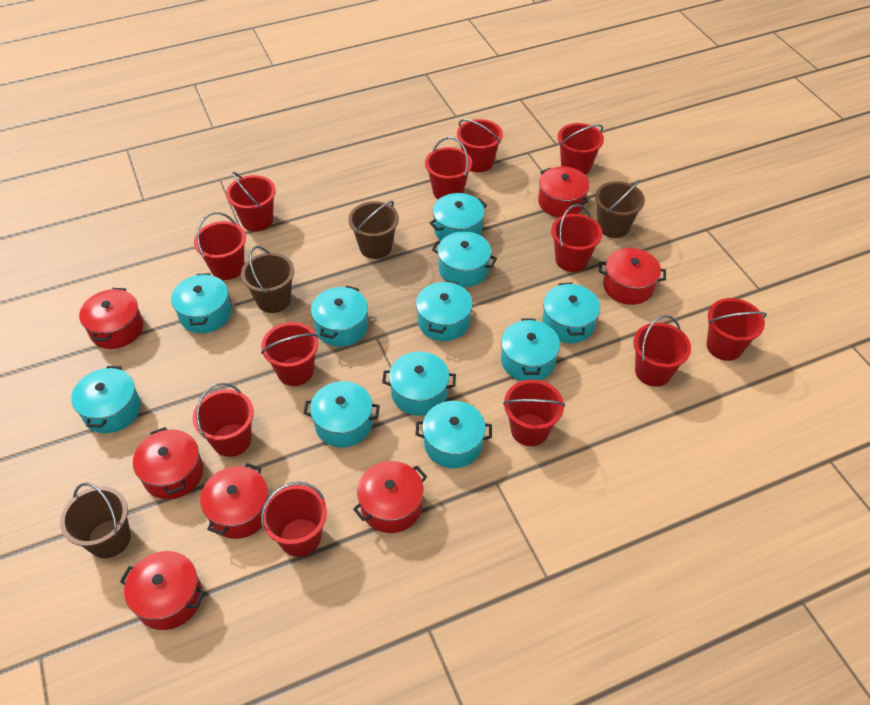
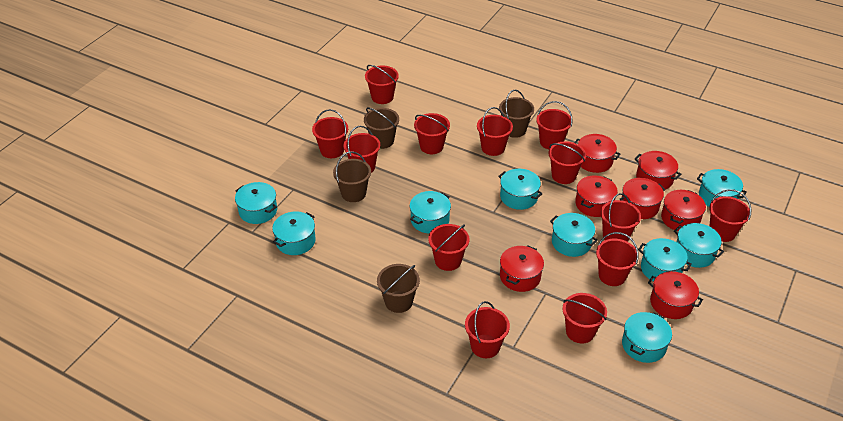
red bucket: [192,383,254,457] [194,212,246,280] [226,172,276,232] [261,322,318,386] [261,482,327,557] [425,137,472,200] [457,119,503,172] [503,380,565,446] [551,204,603,272] [558,123,604,175] [634,315,691,387] [707,298,767,361] = 12 -> [312,109,348,158] [343,126,380,173] [365,65,399,104] [414,113,450,154] [428,224,469,271] [465,301,510,358] [477,107,513,156] [536,101,573,149] [548,141,586,184] [562,293,607,343] [596,232,639,286] [601,193,641,242] [709,189,751,242] = 13
turquoise pot: [72,366,141,433] [171,273,232,333] [303,381,380,447] [311,286,368,347] [382,352,456,416] [415,401,492,468] [416,280,473,341] [430,193,487,241] [432,231,497,287] [501,318,560,381] [542,283,600,343] = 11 -> [235,182,277,224] [272,211,316,255] [410,191,451,234] [498,169,543,210] [550,213,598,257] [622,312,672,363] [638,238,692,281] [674,223,724,268] [697,169,747,207] = 9

